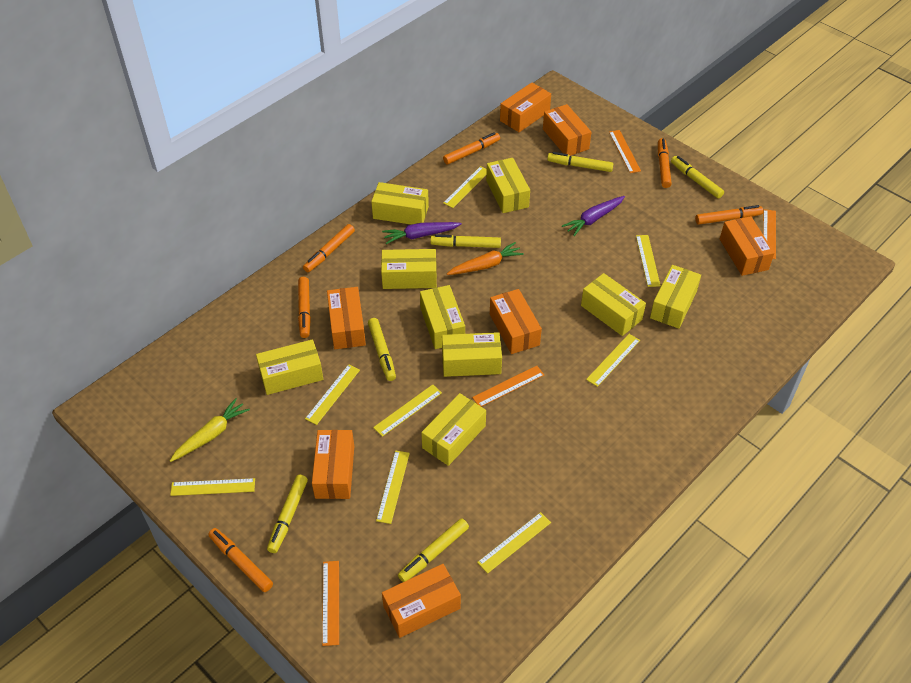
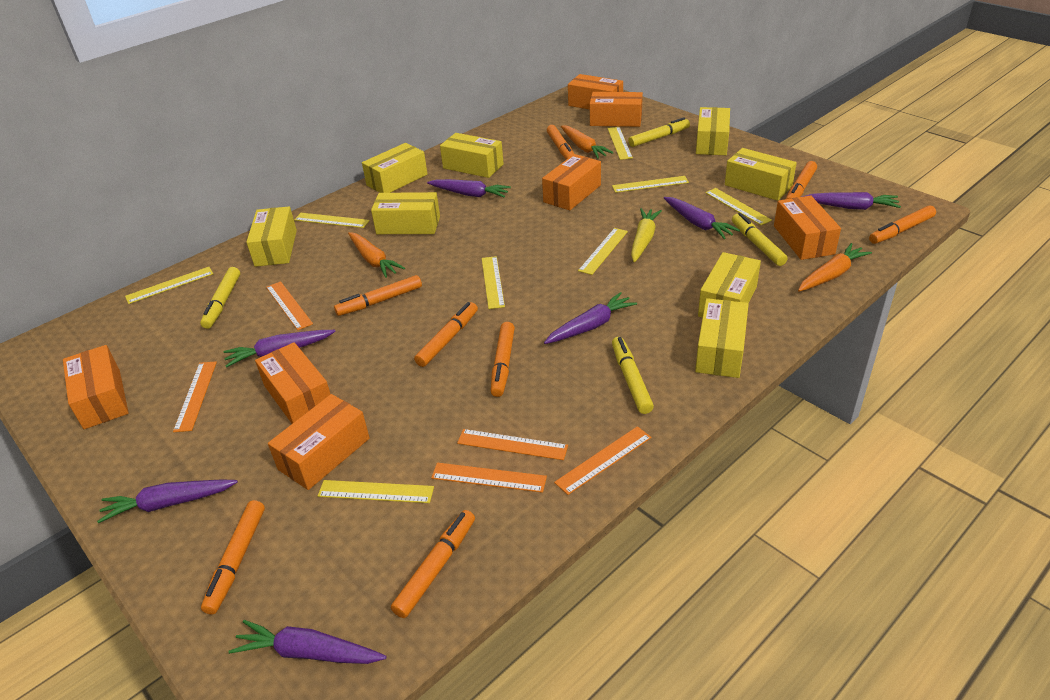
orange carrot: [447,242,524,275] = 1 -> [348,232,405,278] [561,125,614,159] [798,243,872,292] = 3
orange marker: [208,528,273,592] [298,277,311,338] [303,224,355,272] [443,132,500,165] [658,138,672,188] [695,205,763,225] = 6 -> [201,500,265,614] [334,275,422,316] [391,510,475,618] [414,302,478,367] [491,322,515,397] [547,125,574,160] [786,161,817,199] [869,206,936,244] = 8
orange ruler: [322,561,339,646] [472,366,544,407] [609,130,641,173] [763,209,776,259] = 4 -> [173,361,217,432] [266,281,313,330] [431,463,547,493] [457,429,568,460] [554,426,651,495] = 5
purple carrot: [382,222,462,244] [562,196,625,236] = 2 -> [97,479,238,523] [224,330,336,368] [228,620,386,664] [427,179,511,197] [544,292,637,344] [664,197,740,239] [802,192,901,210] = 7
yellow box: [256,339,323,395] [371,182,429,224] [381,249,437,289] [420,285,465,349] [421,393,486,466] [442,332,502,377] [486,158,530,213] [581,273,646,336] [650,265,701,329] = 9 -> [246,206,297,267] [362,143,427,193] [371,192,440,234] [440,133,504,178] [695,298,749,378] [696,107,730,155] [698,252,761,318] [725,148,797,201] = 8
yellow marker: [267,474,308,553] [368,318,396,381] [398,518,469,582] [430,234,501,248] [547,152,613,172] [671,156,724,199] = 6 -> [200,267,240,329] [612,337,654,414] [628,117,690,147] [732,213,788,266] = 4

